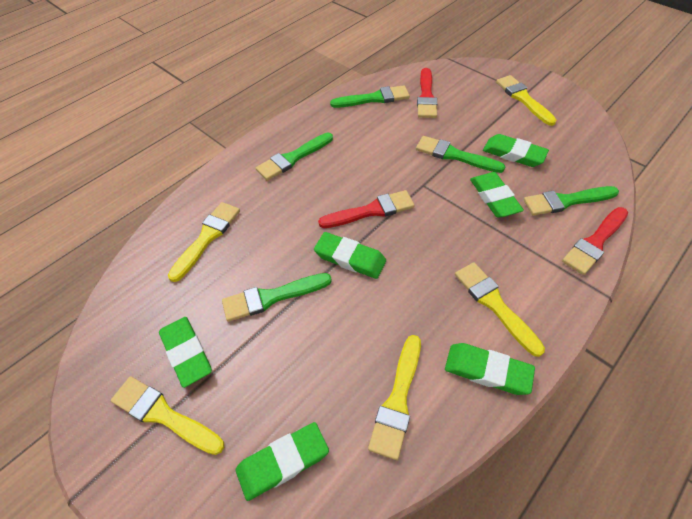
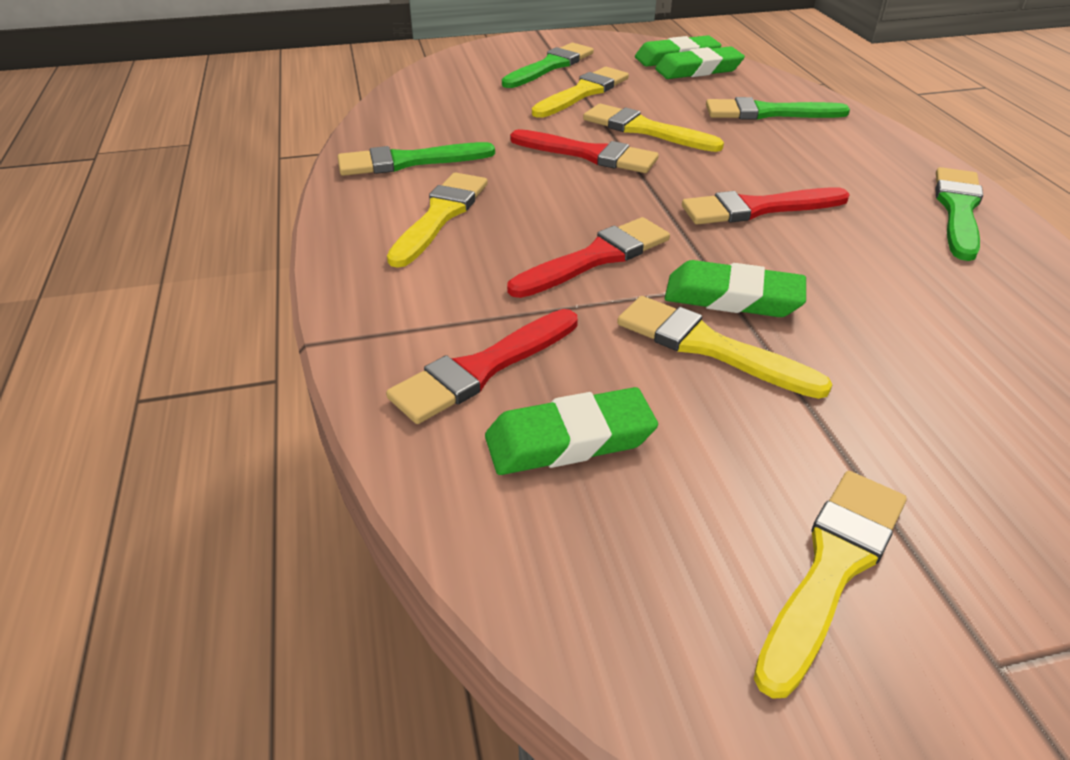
green brush: [222,273,332,322] [256,133,333,181] [330,85,410,108] [416,136,506,173] [524,186,619,216] = 5 -> [338,142,495,176] [502,43,594,88] [706,97,850,120] [935,167,983,261] = 4
green eraser: [159,317,212,388] [236,422,329,501] [314,232,386,279] [445,343,535,395] [470,172,524,218] [483,134,549,167] = 6 -> [485,387,658,475] [635,35,721,67] [655,46,745,79] [665,260,806,317] = 4
red brush: [318,190,415,228] [417,68,437,118] [562,207,628,275] = 3 -> [386,309,578,424] [507,217,670,298] [510,129,659,173] [682,187,850,225] = 4

